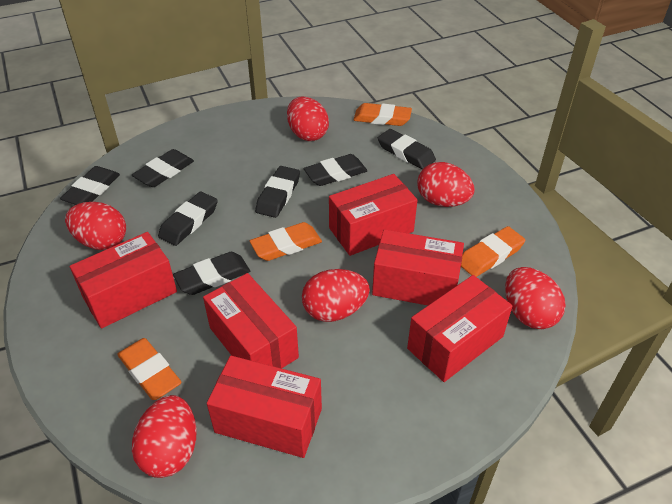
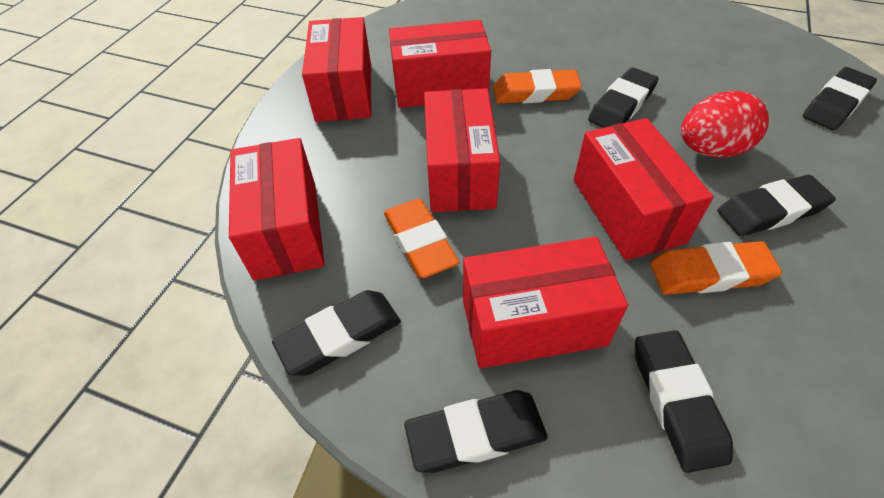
black eraser: [60,166,120,205] [132,149,194,187] [158,192,218,246] [173,252,250,295] [255,166,300,218] [303,154,367,186] [378,129,436,170] = 7 -> [272,290,401,376] [404,390,548,473] [588,67,659,128] [635,330,733,473] [718,175,836,236] [803,67,877,131] = 6
orange eraser: [117,338,181,400] [250,222,322,261] [353,103,412,126] [461,226,526,277] = 4 -> [384,199,460,278] [493,69,582,104] [650,241,782,295] = 3
red egg: [65,202,126,250] [132,395,196,478] [287,96,329,141] [302,269,370,322] [418,162,475,207] [505,267,566,329] = 6 -> [681,90,769,157] = 1

